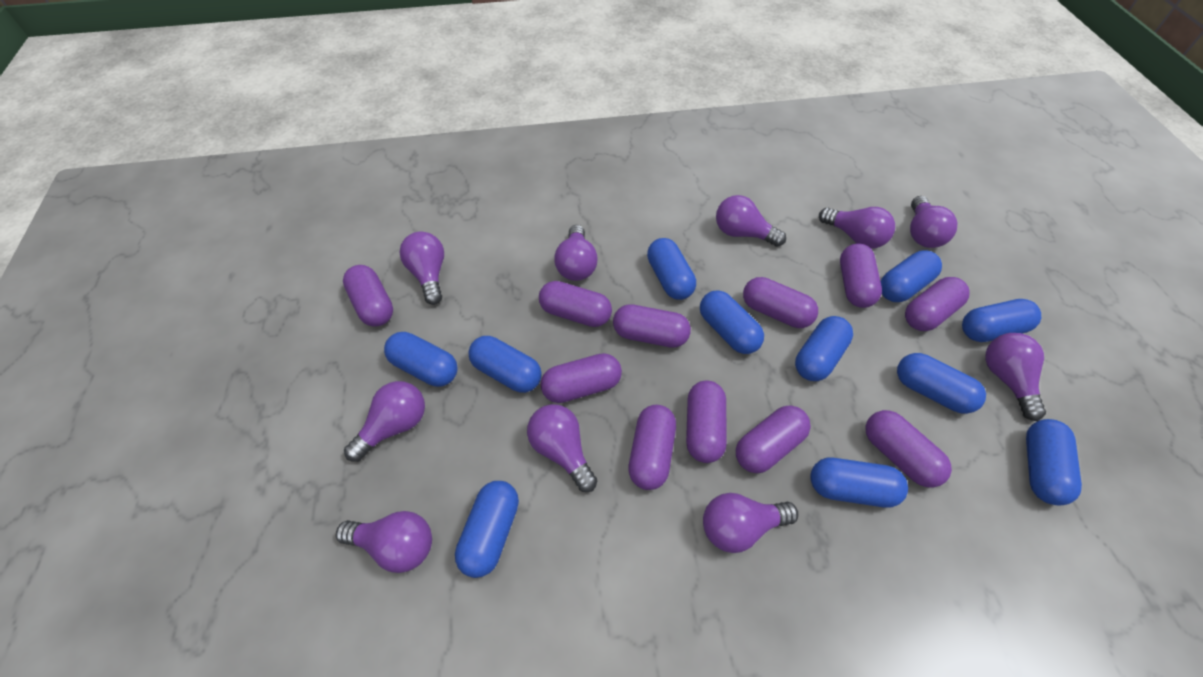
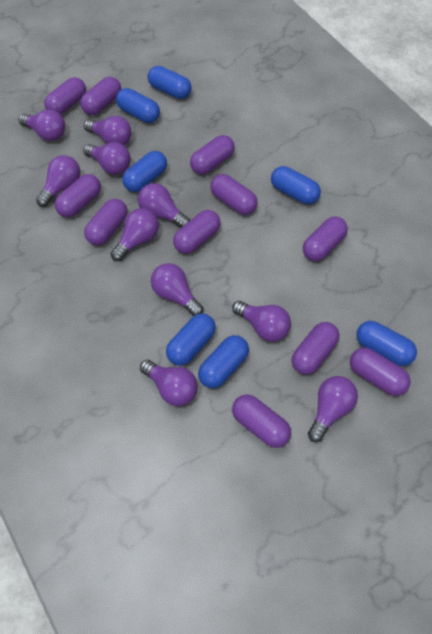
blue capsule: [384,332,458,387] [455,481,519,578] [468,336,542,393] [647,238,696,300] [700,290,764,354] [795,316,853,381] [810,458,908,508] [880,250,942,302] [897,353,986,414] [962,299,1041,342] [1026,419,1082,505] = 11 -> [116,88,160,123] [122,151,167,192] [148,66,192,99] [166,313,216,366] [198,335,249,388] [271,166,321,204] [356,321,417,366] = 7

